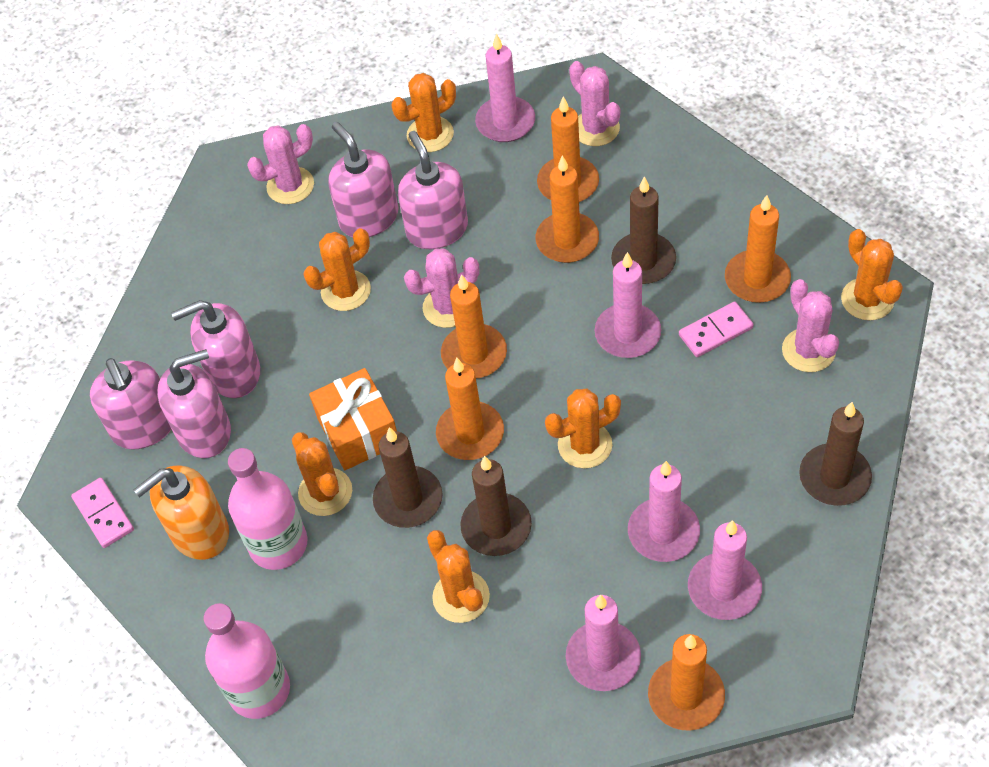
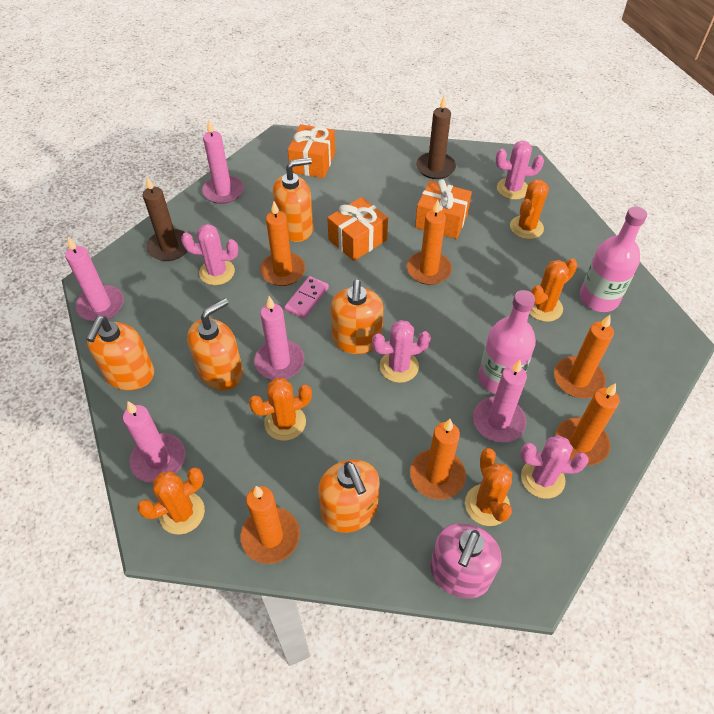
brown candle: [373,427,443,528] [460,456,532,556] [611,177,676,284] [799,402,872,506] = 4 -> [143,176,187,261] [416,96,456,179] = 2
orange cactus: [292,432,352,516] [304,228,371,311] [391,73,456,152] [427,530,490,623] [545,389,621,468] [841,229,903,321] = 6 -> [137,467,205,535] [249,378,312,441] [465,448,512,526] [510,179,549,239] [529,259,578,322] = 5
orange gift: [309,368,397,470] = 1 -> [288,124,335,178] [327,197,388,261] [415,179,472,239] = 3
orange soap dispenser: [134,465,229,560] = 1 -> [86,316,154,390] [187,298,243,391] [273,157,313,242] [318,460,380,533] [331,279,384,354] = 5
pink domino: [71,478,134,548] [679,302,754,357] = 2 -> [284,276,329,319] = 1
pink soap dispenser: [90,358,171,450] [157,349,231,458] [171,300,260,398] [328,122,398,237] [398,131,468,249] = 5 -> [430,523,501,599] = 1

